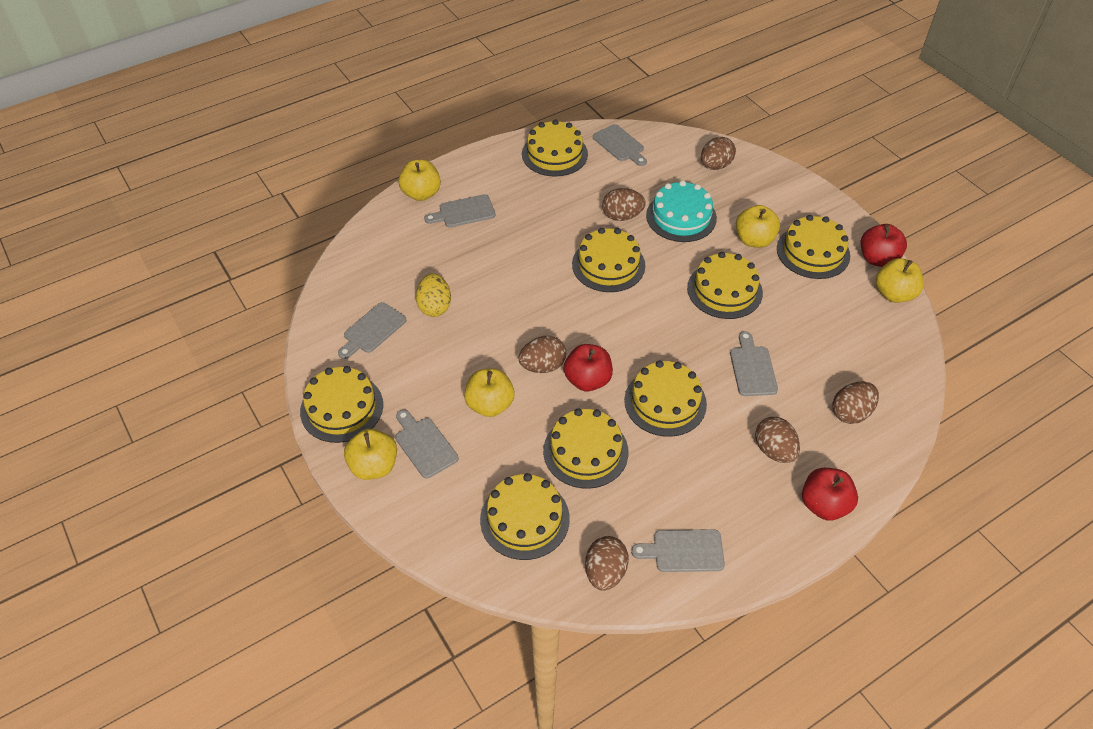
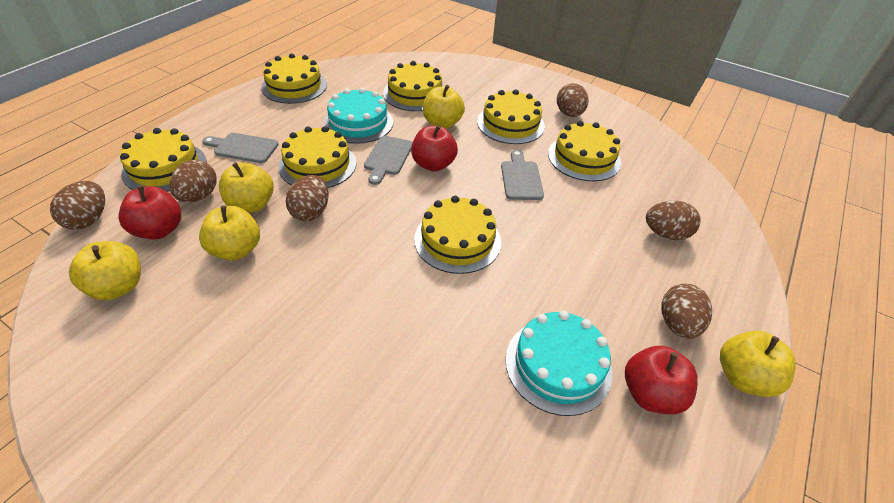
grey cutting board: [338,302,406,359] [395,410,458,478] [424,194,496,227] [593,124,647,166] [631,529,725,572] [730,331,778,396] = 6 -> [202,133,279,163] [364,136,413,185] [501,150,544,200] = 3
turquoise cake: [646,180,717,242] = 1 -> [323,88,393,144] [505,311,612,416] = 2
yellow cake: [300,366,383,443] [480,473,570,560] [522,119,588,177] [543,408,628,489] [572,228,645,292] [624,360,707,437] [687,252,763,319] [777,215,850,279] = 8 -> [120,128,206,192] [261,53,327,104] [278,126,357,188] [383,61,443,111] [414,196,501,274] [477,89,545,144] [548,121,621,181] = 7
yellow egg: [416,274,451,317] = 1 -> none = 0

